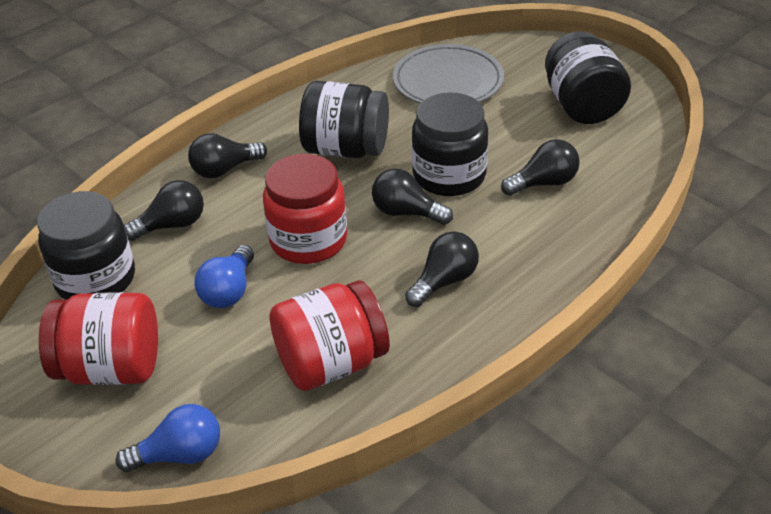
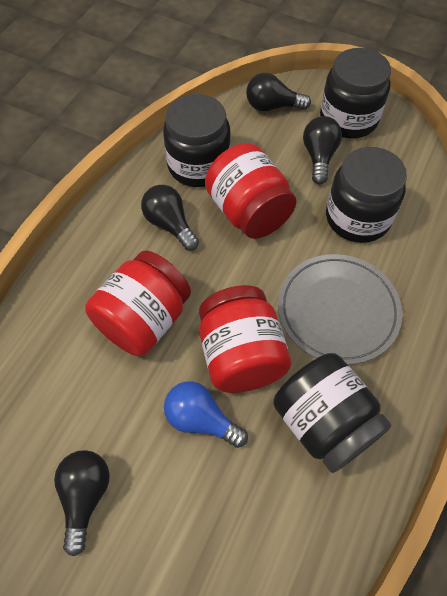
black light bulb: [124,180,204,241] [188,133,267,178] [372,168,453,225] [405,231,479,307] [501,139,580,196] = 5 -> [54,450,110,556] [141,185,199,250] [246,73,311,111] [303,116,342,184] = 4
blue light bulb: [116,404,220,472] [194,245,254,308] = 2 -> [164,381,248,448] = 1

